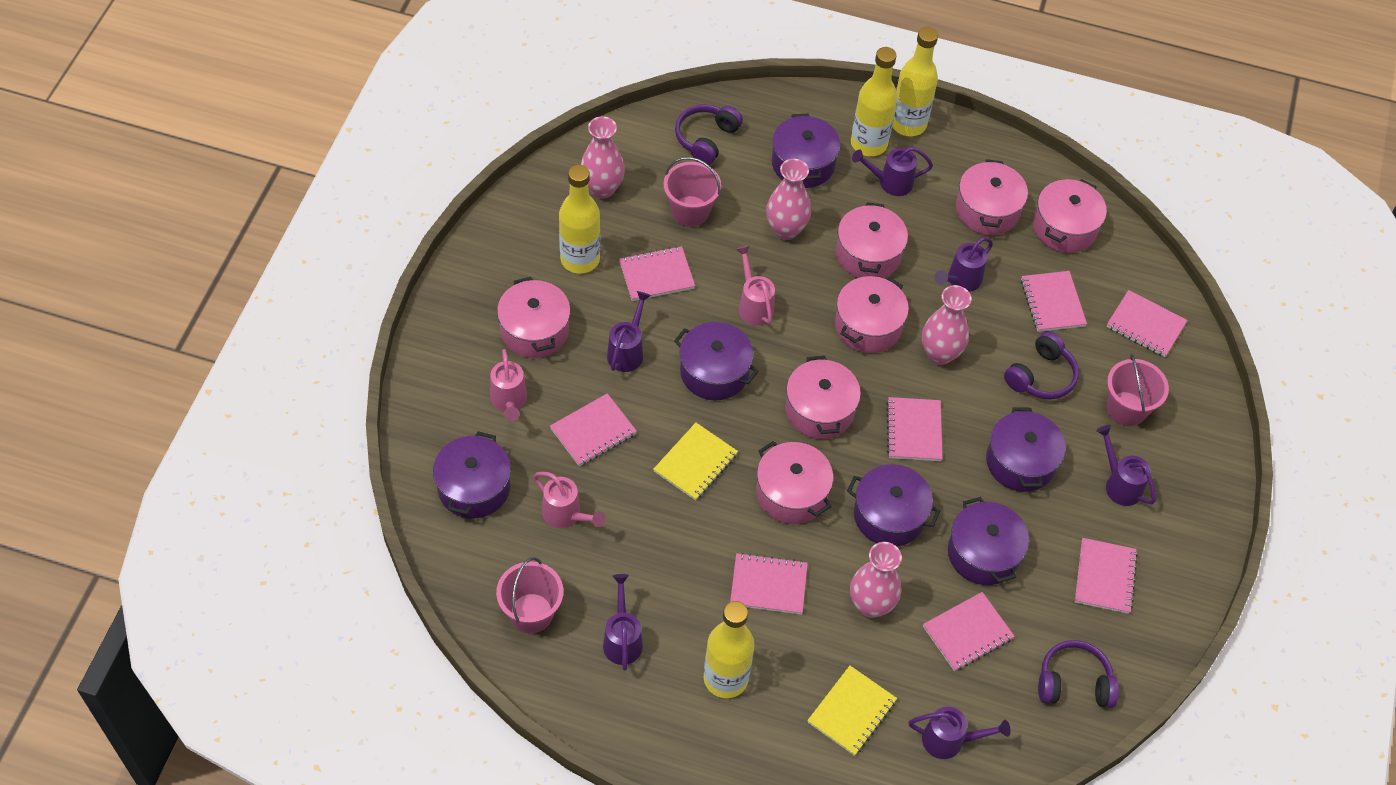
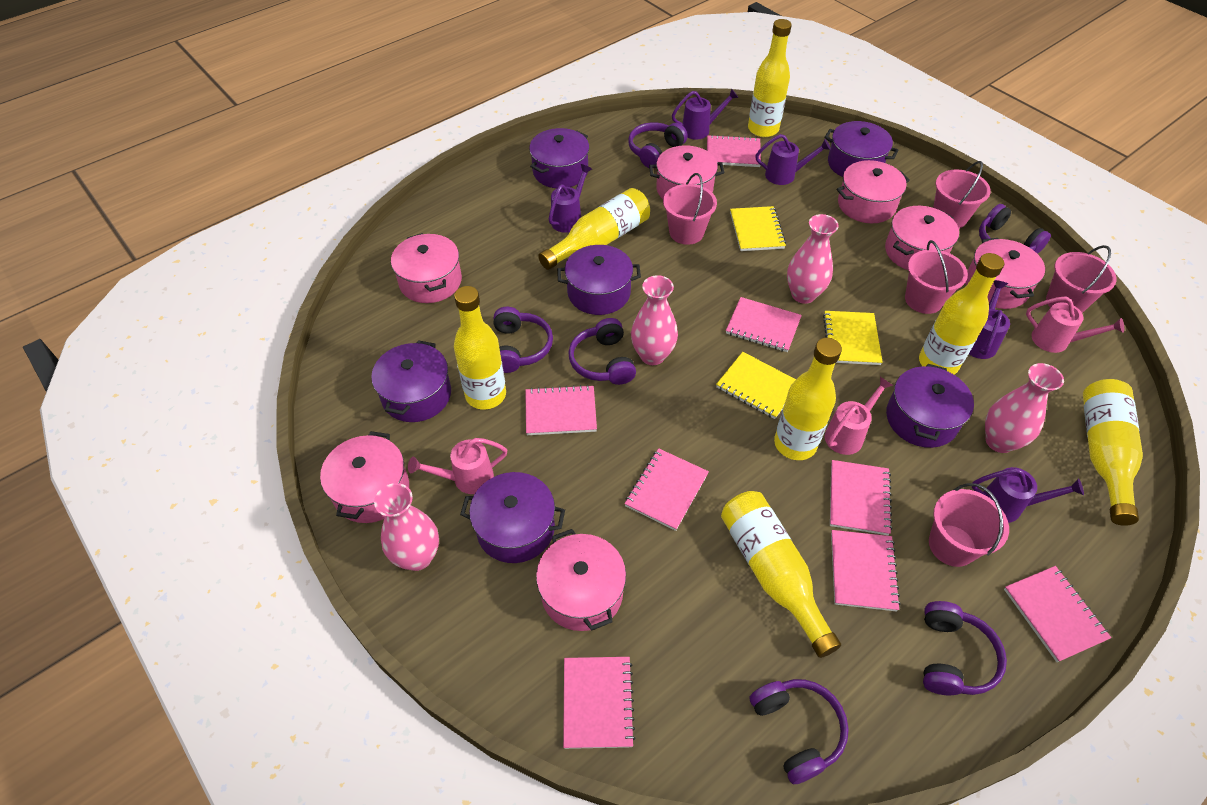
pink bucket: [496,557,563,633] [663,157,721,227] [1107,354,1169,426] = 3 -> [663,173,717,245] [905,240,968,314] [929,483,1009,567] [933,161,991,229] [1046,245,1117,313] = 5
purple headphones: [675,104,743,165] [1004,331,1079,399] [1038,640,1119,708] = 3 -> [493,307,553,373] [569,318,636,385] [628,122,688,168] [750,679,849,784] [923,601,1007,695] [979,204,1051,254] = 6
purple watering can: [603,574,643,671] [607,291,651,372] [852,147,933,196] [909,707,1011,759] [935,237,993,292] [1096,425,1156,506] = 6 -> [549,164,592,233] [672,88,739,140] [755,134,831,185] [969,280,1010,359] [972,467,1084,523] = 5
yellow bottle: [559,165,600,274] [704,601,755,698] [851,47,898,156] [892,27,938,136] = 4 -> [454,286,506,410] [538,188,650,270] [721,491,841,658] [748,19,792,137] [774,338,842,460] [919,253,1004,375] [1083,379,1143,526] = 7
yellow notebook: [653,423,738,501] [807,666,897,756] = 2 -> [716,352,796,419] [730,206,786,251] [823,311,883,365] = 3

